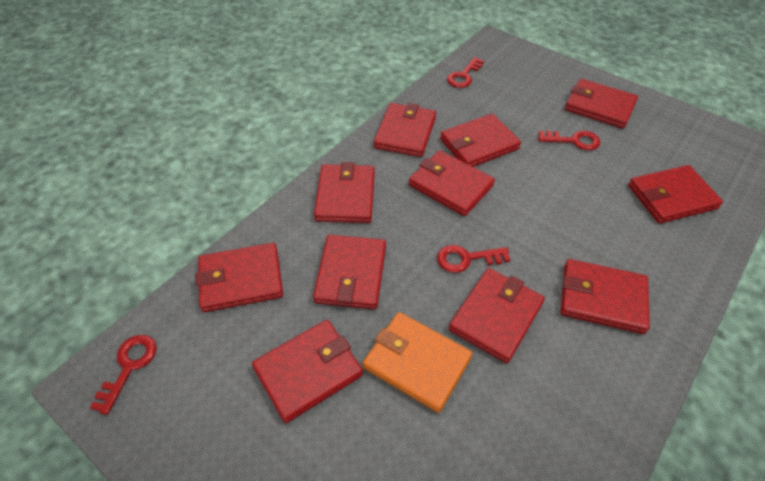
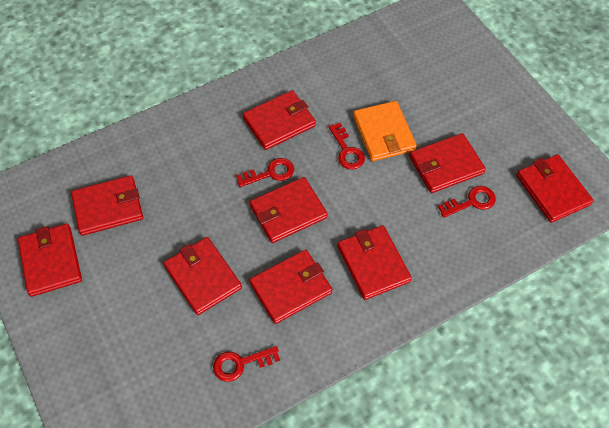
red wallet: [196,243,283,312] [252,320,363,423] [313,235,386,309] [314,162,375,223] [374,103,436,157] [409,150,495,216] [440,114,521,167] [449,268,545,363] [561,259,650,334] [565,79,638,129] [628,165,723,223] = 11 -> [18,223,82,297] [71,175,143,236] [164,237,242,315] [243,90,316,150] [249,249,332,324] [250,177,328,243] [338,225,412,300] [409,133,486,193] [516,154,594,223] = 9

